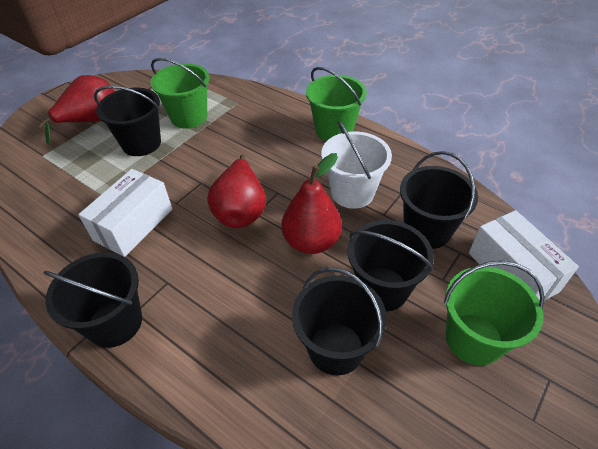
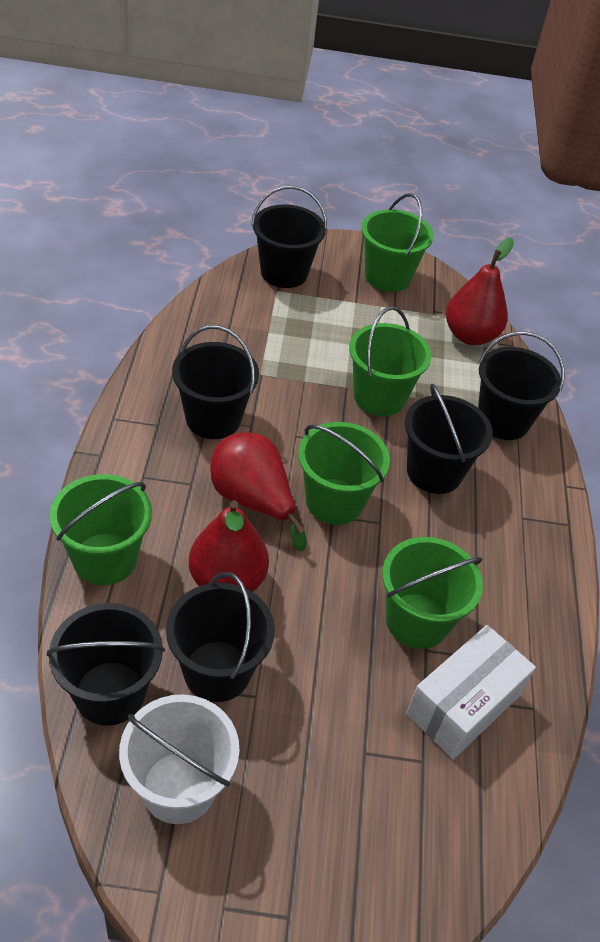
black bucket: [44,252,142,348] [94,86,161,156] [292,267,387,375] [348,220,434,311] [400,151,478,249] = 5 -> [47,603,165,726] [166,572,275,702] [172,325,259,439] [251,186,327,288] [405,384,493,494] [478,331,564,440] = 6
green bucket: [150,58,209,129] [306,67,367,141] [444,261,545,366] = 3 -> [50,474,152,585] [298,422,390,525] [349,306,431,416] [362,193,434,292] [382,537,483,649] = 5
white box: [78,169,172,257] [469,210,579,301] = 2 -> [406,625,536,759] = 1

